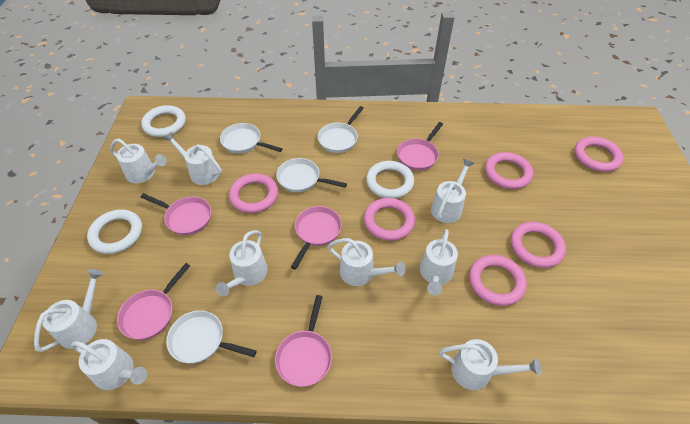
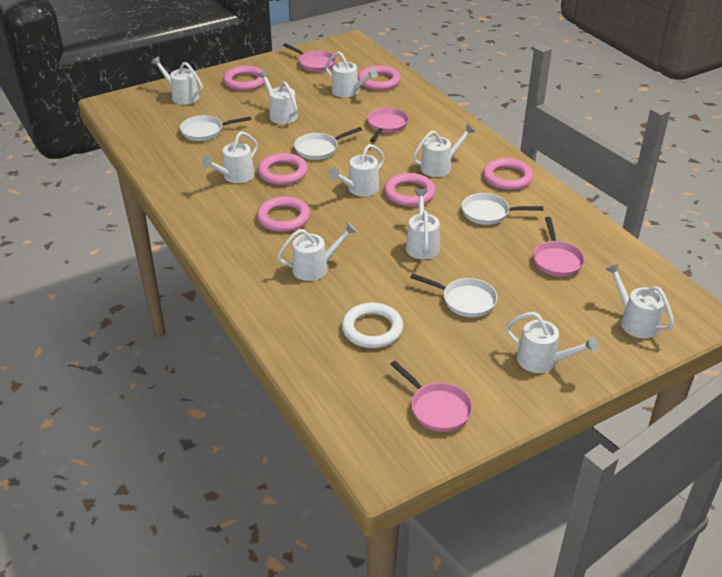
pink pan: [117,263,190,340] [141,193,211,235] [275,295,332,387] [291,206,342,269] [397,122,443,171] = 5 -> [283,43,336,72] [367,108,409,142] [390,361,473,432] [533,217,585,277] = 4
white ring: [87,209,142,254] [141,105,186,137] [366,161,414,199] = 3 -> [342,303,403,348] = 1
white watering can: [34,269,103,352] [71,339,147,390] [110,138,167,183] [163,132,222,185] [216,230,268,297] [328,238,406,286] [420,229,458,296] [431,159,474,223] [439,339,541,390] = 9 -> [151,56,203,105] [201,131,258,183] [258,70,298,124] [277,222,357,281] [325,52,377,97] [328,144,385,196] [406,189,440,259] [412,124,475,177] [505,312,598,373] [606,263,674,338] = 10

